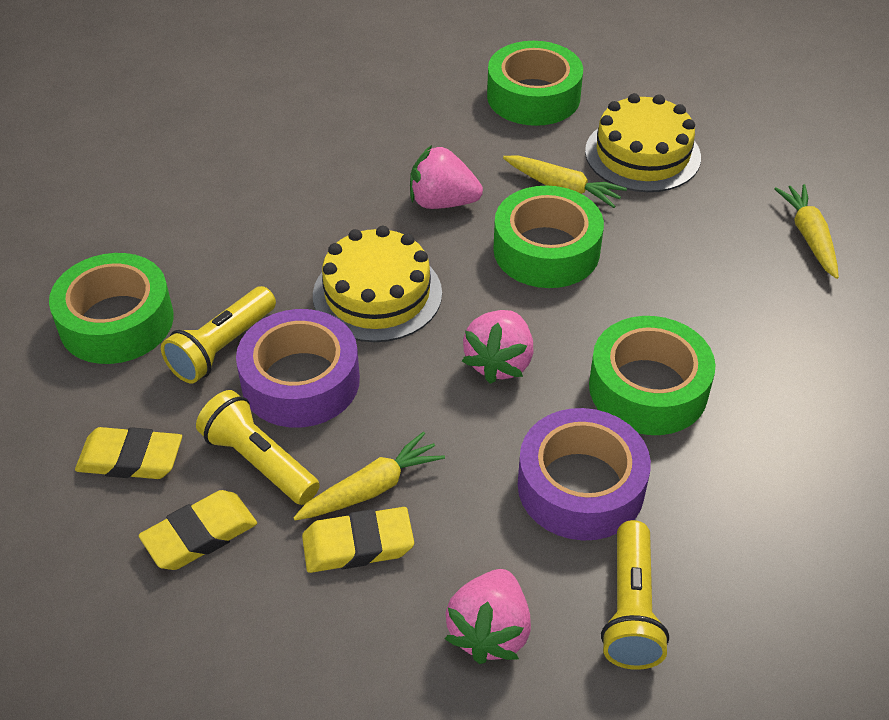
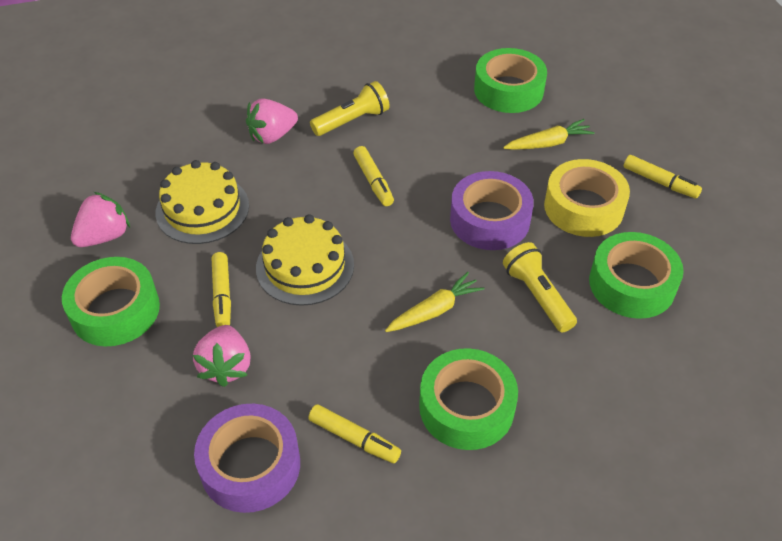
yellow carrot: [293,431,445,521] [503,155,627,208] [774,184,839,279] = 3 -> [385,272,484,332] [503,119,595,150] = 2
yellow eraser: [75,427,182,479] [139,490,257,570] [302,507,414,573] = 3 -> none = 0
yellow flashlight: [161,286,276,383] [196,390,320,505] [601,520,669,670] = 3 -> [310,81,390,136] [503,242,577,333] = 2
yellow marker: none = 0 -> [212,252,231,327] [308,404,401,463] [353,146,394,206] [624,155,702,199] = 4
yellow tape: none = 0 -> [544,159,630,237] = 1

